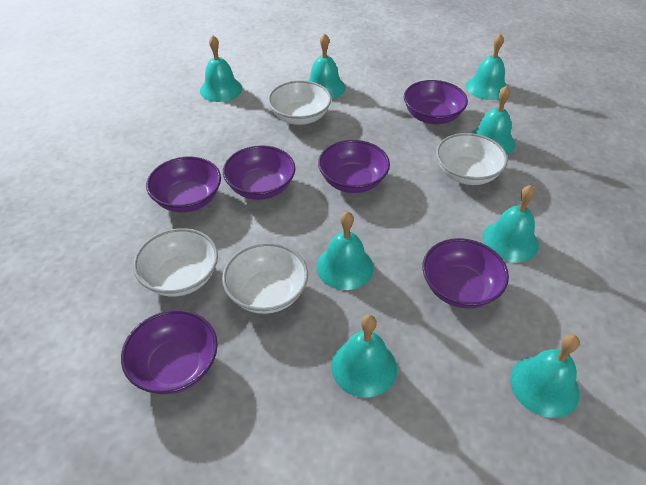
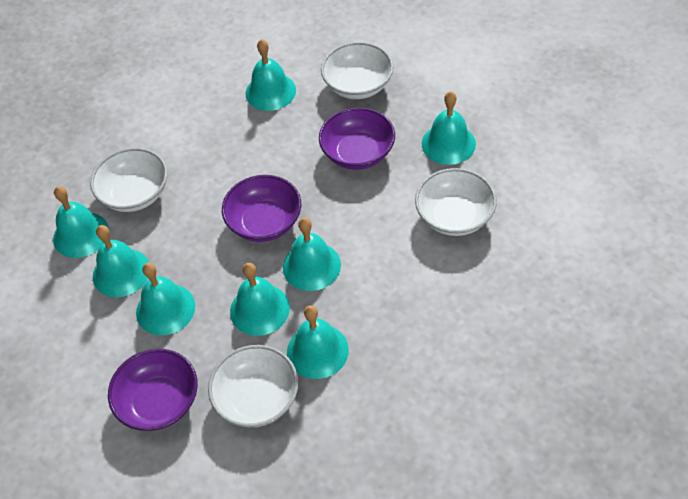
purple bowl: [121,310,218,394] [146,157,221,212] [223,145,295,200] [318,140,390,193] [404,80,468,124] [422,238,509,308] = 6 -> [108,349,198,431] [222,175,301,242] [319,107,395,170] = 3

